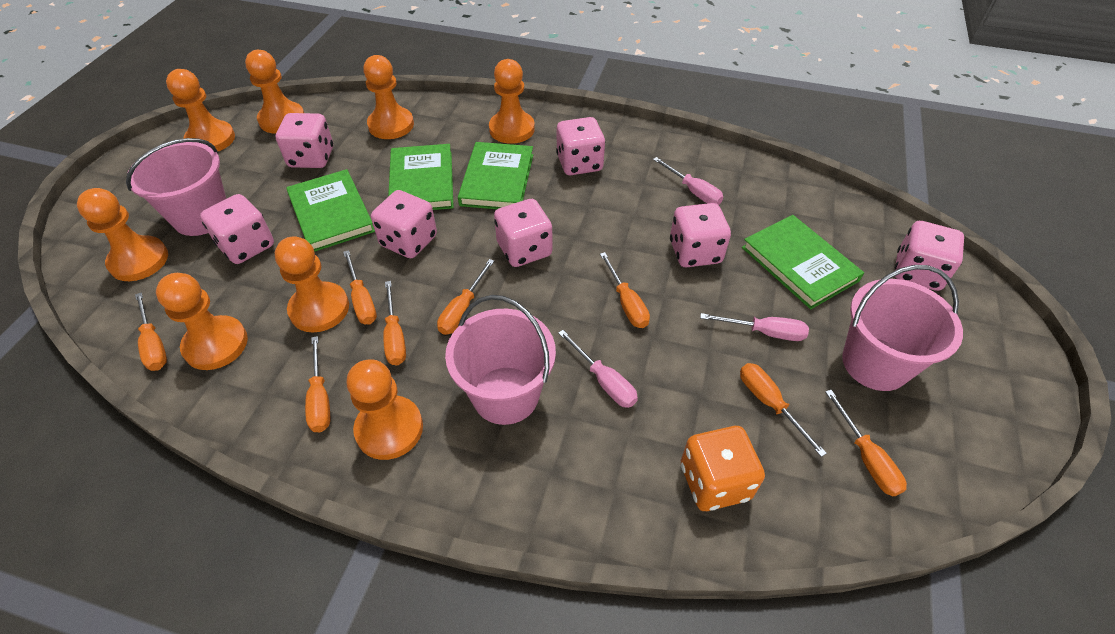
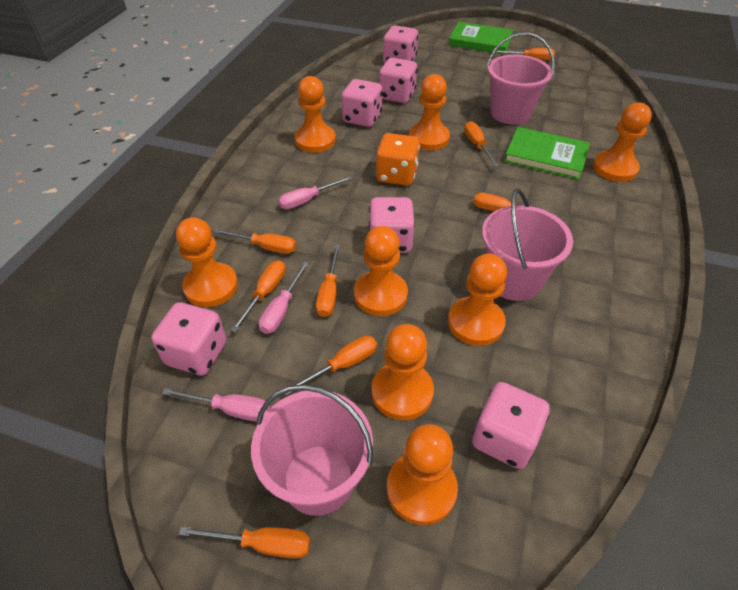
green book: [286,169,375,252] [388,144,454,210] [458,142,533,209] [742,215,864,309] = 4 -> [448,22,513,54] [504,127,590,180] = 2
pink dice: [200,194,274,264] [276,113,333,168] [371,190,437,258] [494,199,553,267] [556,117,605,175] [670,203,731,267] [895,221,964,291] = 7 -> [151,302,227,375] [341,79,382,127] [369,197,415,253] [379,58,417,103] [383,25,418,63] [472,382,550,469] = 6

